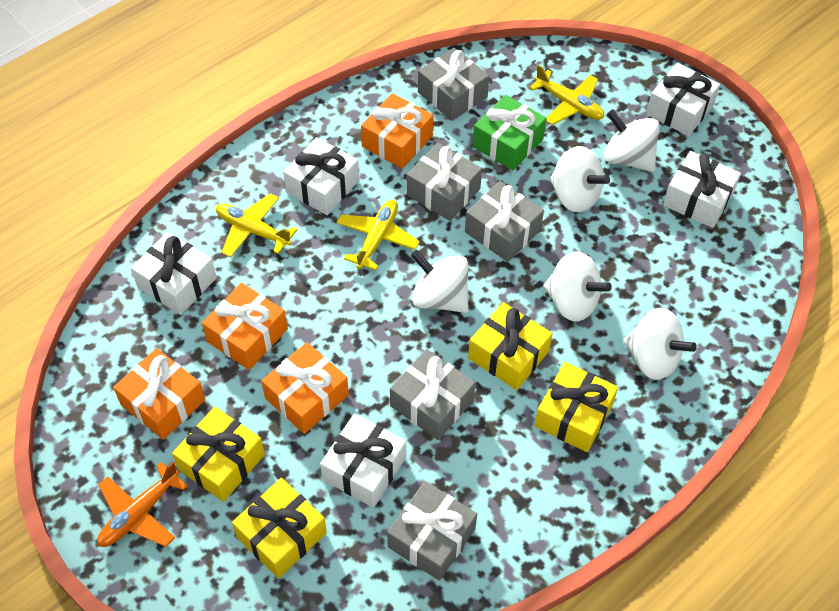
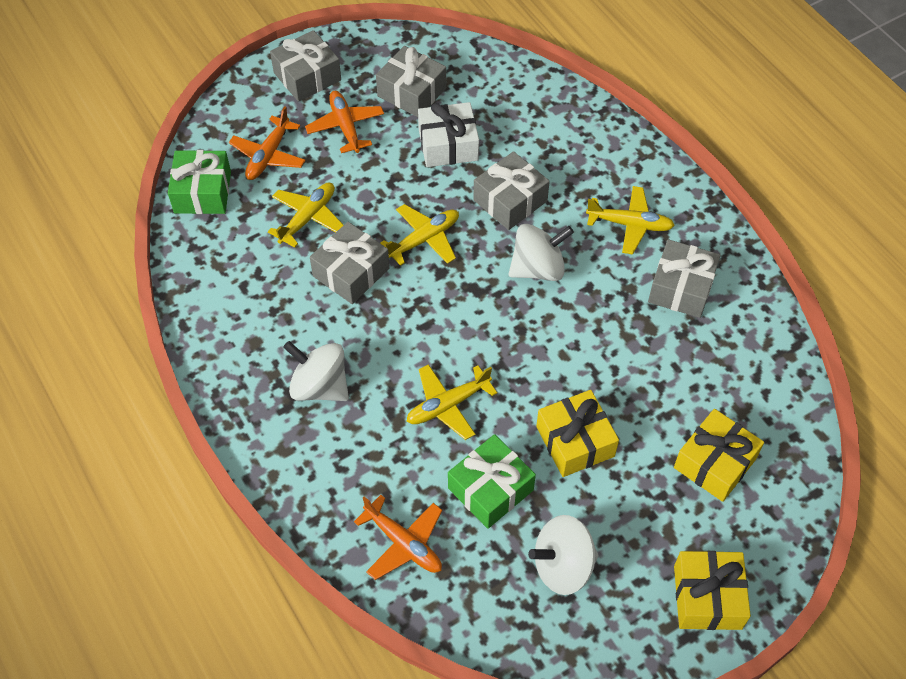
green gift: [473,95,546,170] = 1 -> [168,150,231,214] [448,434,536,529] = 2
orange gift: [113,348,205,440] [202,283,288,370] [261,342,349,434] [361,93,433,169] = 4 -> none = 0
orange plane: [97,462,188,547] = 1 -> [229,106,306,180] [305,91,384,153] [354,495,442,580] = 3
white gift: [131,232,217,315] [283,137,359,215] [320,414,406,508] [646,63,720,136] [663,151,741,228] = 5 -> [418,102,479,167] = 1
white spinning top: [411,250,469,313] [543,251,612,322] [550,146,610,212] [604,109,660,172] [623,308,697,380] = 5 -> [283,341,349,401] [509,224,574,281] [528,515,599,595] = 3
yellow gift: [172,407,265,502] [232,478,327,578] [468,302,553,390] [534,362,618,452] = 4 -> [536,390,619,477] [674,409,764,502] [674,551,751,630] = 3
yellow plane: [216,193,297,257] [337,200,420,270] [529,65,604,125] = 3 -> [268,183,343,248] [380,204,459,266] [406,364,497,440] [586,186,675,254] = 4

